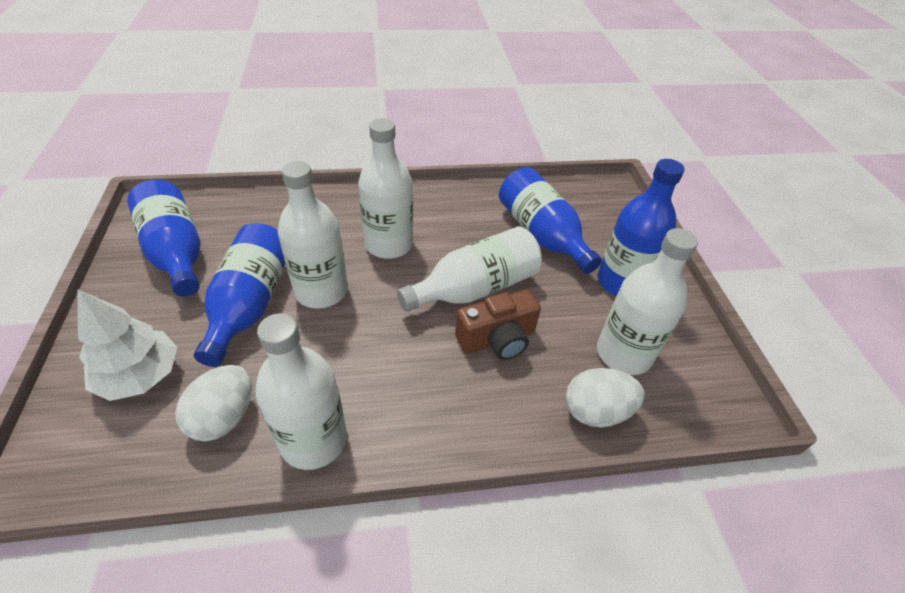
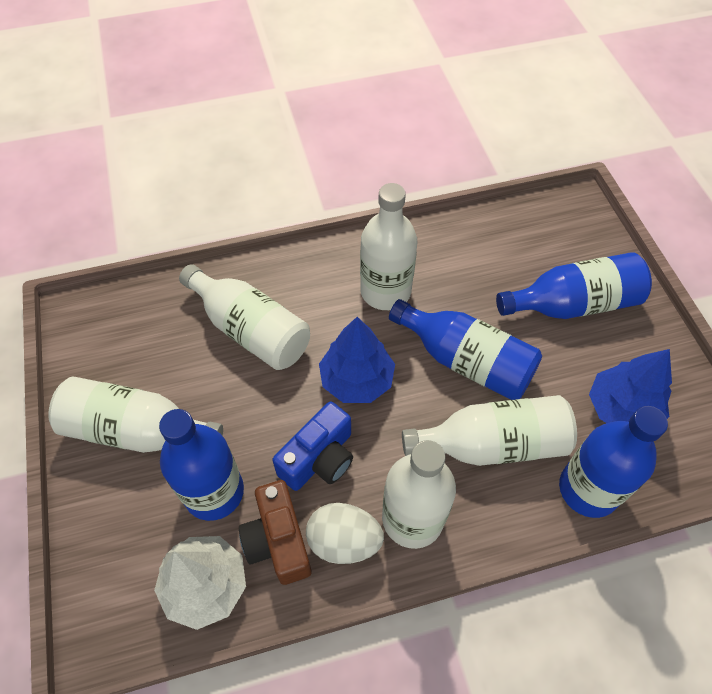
blue camera: none = 0 -> [273,401,353,491] = 1
blue tree: none = 0 -> [319,317,395,403] [589,349,672,423] = 2
white egg: [175,365,252,441] [566,368,645,427] = 2 -> [306,503,384,564] = 1

